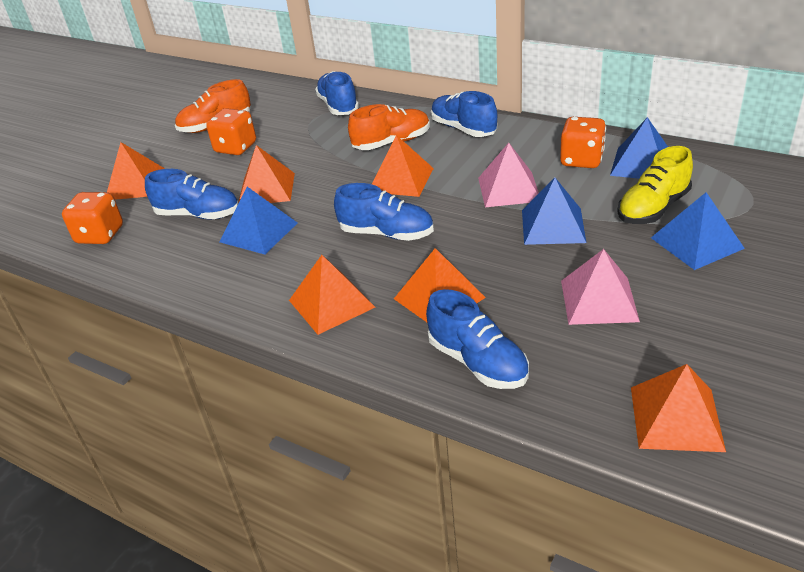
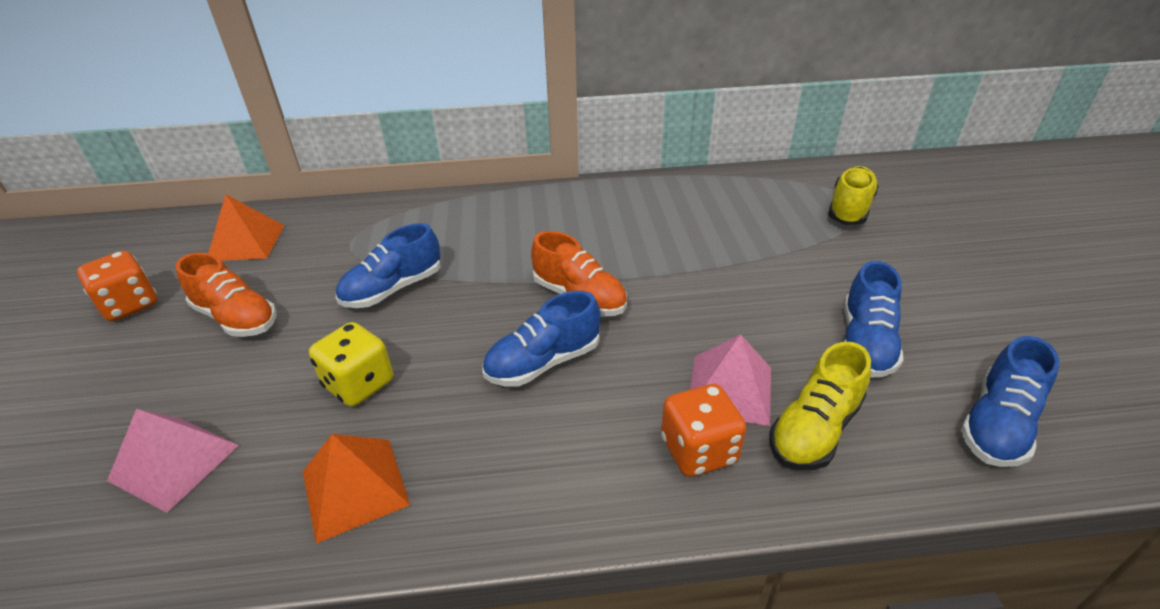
blue pyramid: [220,187,297,255] [522,178,586,245] [610,117,668,179] [651,192,745,270] = 4 -> none = 0
blue shoe: [145,169,238,220] [315,71,359,115] [334,183,434,241] [426,289,529,389] [431,91,497,137] = 5 -> [336,223,441,308] [482,291,601,387] [844,261,904,378] [961,336,1059,467] = 4
orange dice: [62,192,123,244] [206,108,256,155] [560,117,606,168] = 3 -> [77,251,157,321] [661,384,746,477] = 2
orange pyramid: [107,142,165,200] [238,145,295,203] [289,255,375,335] [372,135,434,197] [394,248,486,322] [631,364,726,452] = 6 -> [208,194,285,261] [303,434,410,543] = 2
yellow dice: none = 0 -> [309,322,393,407] = 1
yellow shoe: [617,146,693,224] = 1 -> [770,342,871,470] [828,166,879,225] = 2

